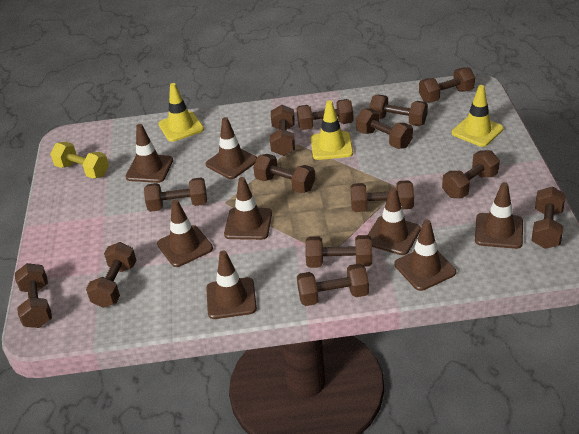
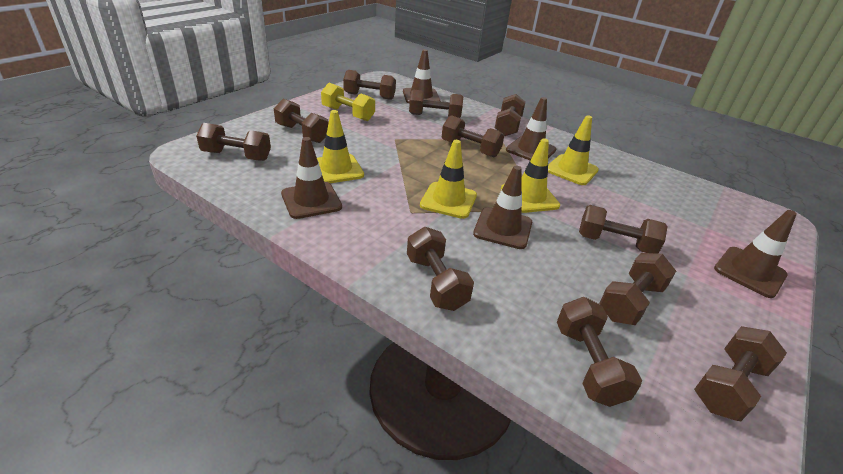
brown dumbbell: [15,263,52,328] [86,242,136,308] [144,178,207,212] [253,154,315,193] [270,105,295,156] [296,99,354,130] [297,263,369,306] [305,235,372,268] [351,180,414,212] [356,108,413,149] [369,94,428,126] [419,67,475,103] [442,150,500,198] [532,186,566,249] = 14 -> [196,123,271,161] [274,99,329,143] [343,70,396,100] [407,227,474,311] [409,90,463,118] [442,115,504,157] [495,94,525,136] [557,297,642,407] [579,205,668,254] [599,253,676,325] [694,326,787,421] = 11
brown traffic cone: [125,124,173,183] [157,199,213,267] [206,117,257,179] [206,250,257,319] [224,177,272,240] [368,187,421,255] [395,220,456,291] [475,182,523,249] = 8 -> [281,137,342,219] [403,49,441,104] [473,166,532,249] [506,97,556,160] [714,210,797,298] = 5
yellow traffic cone: [158,83,204,142] [311,100,353,160] [452,85,503,147] = 3 -> [317,110,364,183] [420,140,477,219] [501,138,560,213] [548,115,599,185] = 4

